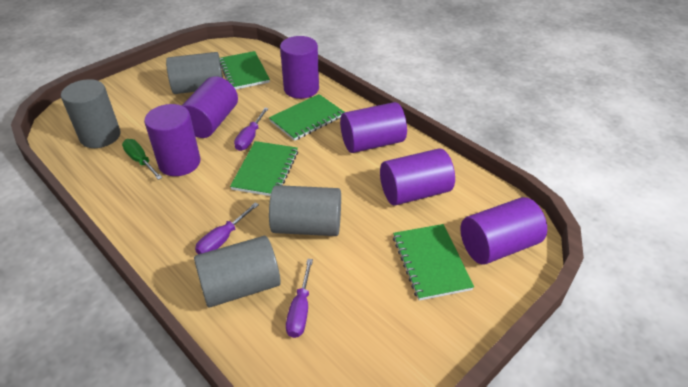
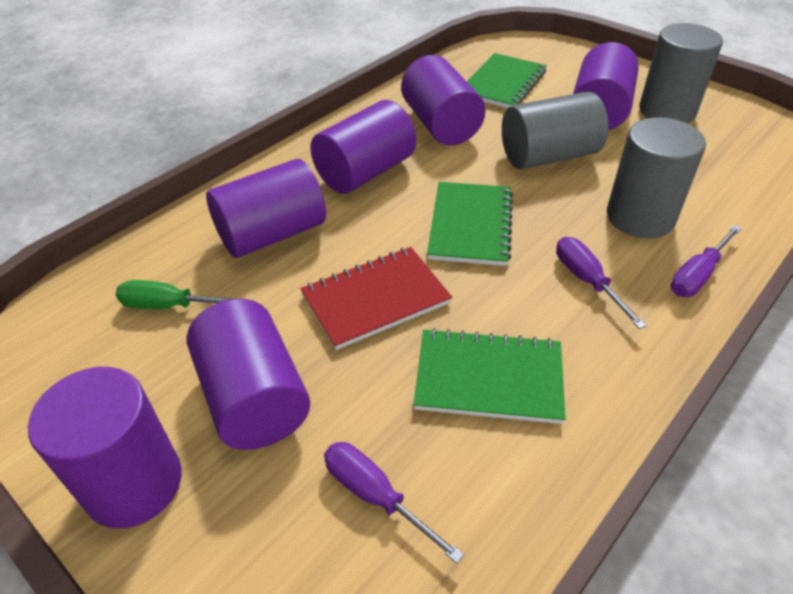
green notebook: [220,51,270,90] [230,141,298,196] [269,94,344,141] [393,224,474,301] = 4 -> [414,328,566,424] [427,182,513,266] [467,53,547,108] = 3
grey cylinder: [61,79,120,148] [166,52,223,94] [194,236,281,307] [269,185,341,236] = 4 -> [502,92,609,169] [607,117,706,238] [639,23,723,123] = 3
red notebook: none = 0 -> [300,247,452,350] = 1

